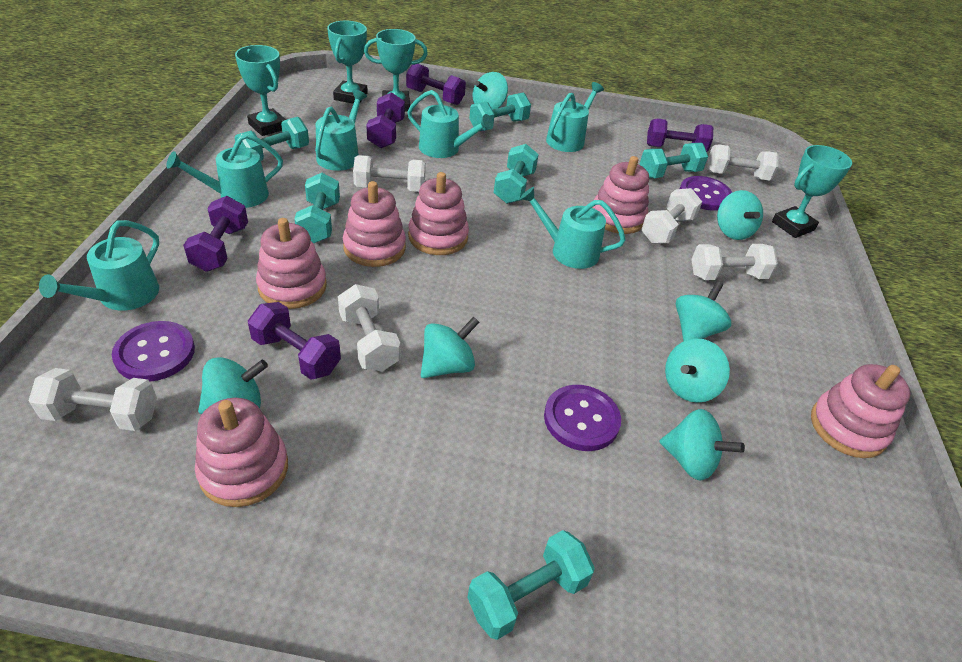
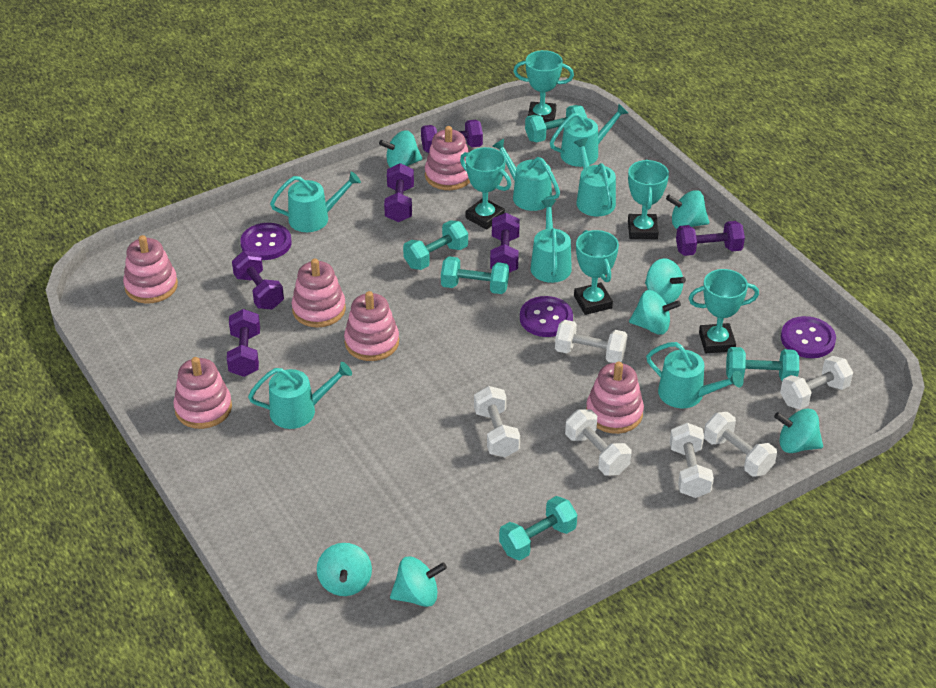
purple dumbbell: [183,196,248,272] [248,302,341,380] [366,92,405,148] [406,64,466,105] [647,119,713,152] = 5 -> [227,309,260,377] [232,251,284,309] [384,163,414,222] [421,119,483,153] [490,213,520,272] [676,221,745,256] = 6
turquoise dumbbell: [235,117,309,161] [294,173,340,243] [467,530,595,640] [469,92,531,131] [494,144,539,204] [640,143,708,178] = 6 -> [403,220,468,270] [441,256,509,294] [499,496,577,560] [525,105,587,142] [726,347,799,381] = 5
turquoise trophy: [235,45,286,136] [327,21,368,104] [364,29,428,112] [772,145,852,238] = 4 -> [460,147,511,229] [513,50,574,122] [574,230,619,315] [628,159,669,239] [688,269,759,353] = 5
turquoise watering can: [39,220,159,311] [166,133,283,208] [315,89,367,171] [407,90,493,158] [520,187,626,269] [546,82,604,152] = 6 -> [248,362,352,429] [270,172,361,232] [492,139,560,211] [531,199,572,283] [550,104,628,167] [574,138,616,216] [646,342,744,408] = 7

